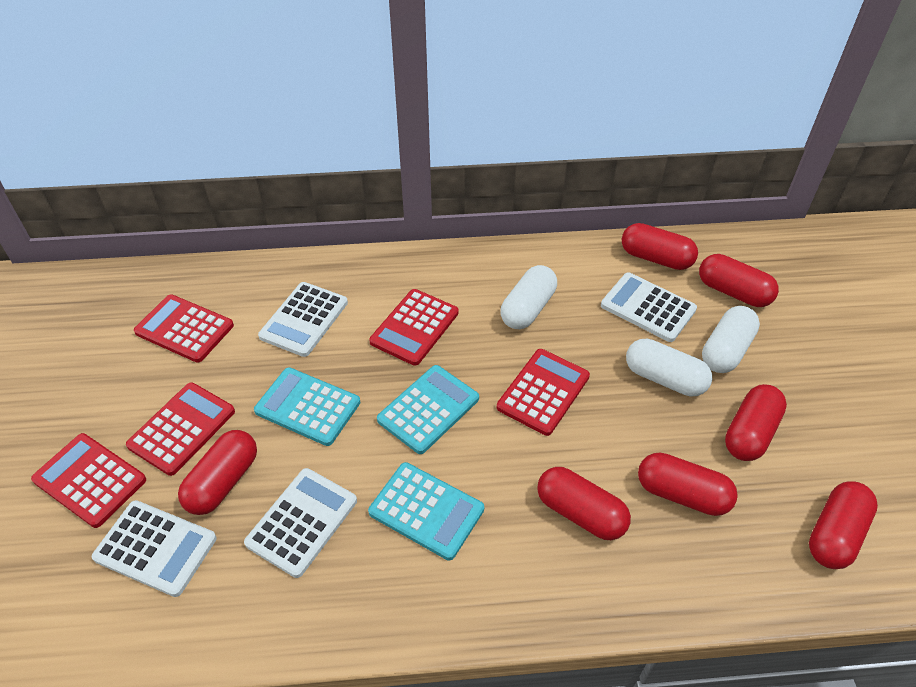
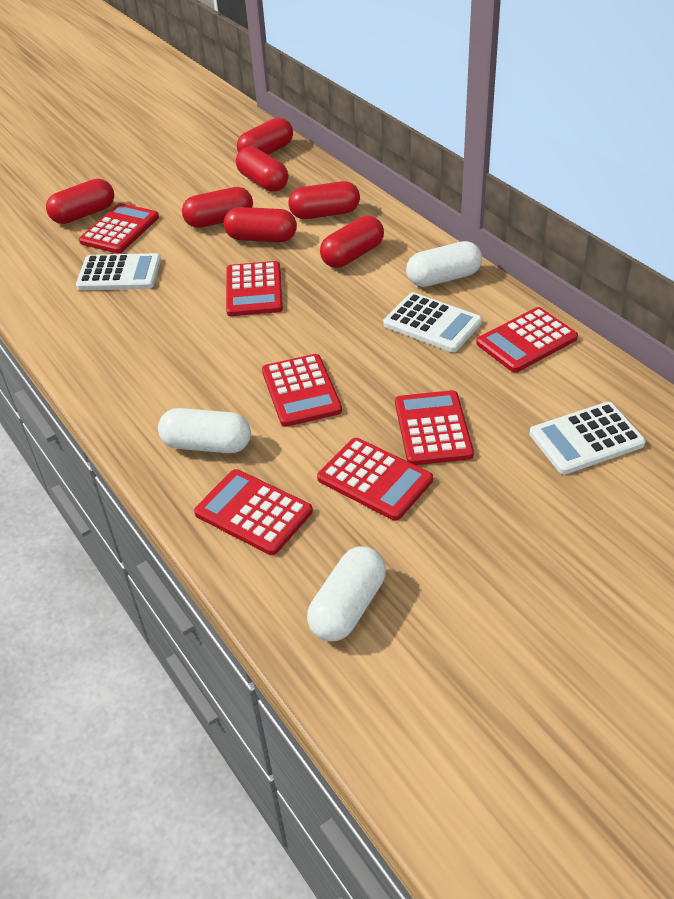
red calculator: [31,433,146,528] [126,382,235,476] [134,294,234,363] [369,289,459,366] [497,349,590,436] = 5 -> [79,203,159,254] [194,469,313,555] [226,261,283,316] [262,354,342,427] [317,438,433,521] [395,390,474,465] [476,307,578,372] = 7
turquoise calculator: [254,367,360,446] [368,462,484,561] [377,365,479,454] = 3 -> none = 0
white calculator: [92,500,217,597] [244,468,357,578] [258,282,348,357] [601,272,697,342] = 4 -> [76,253,161,290] [383,292,482,352] [529,402,646,475] = 3

